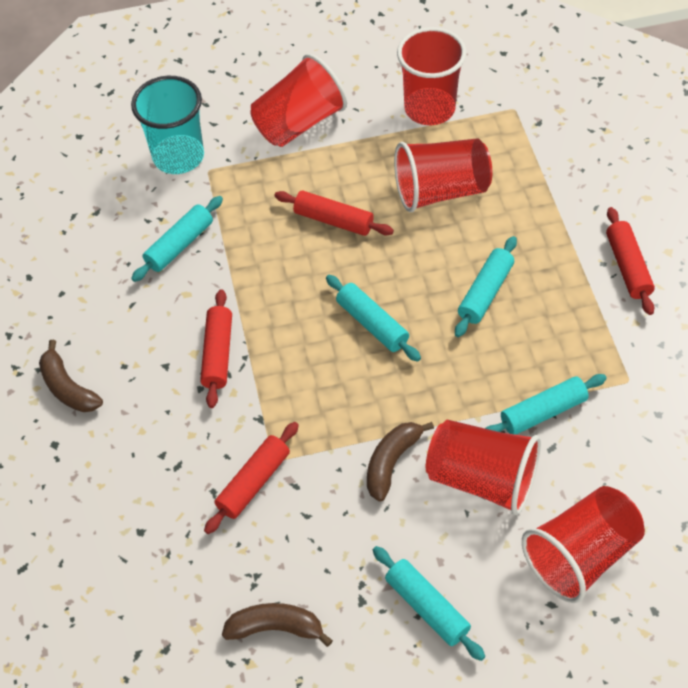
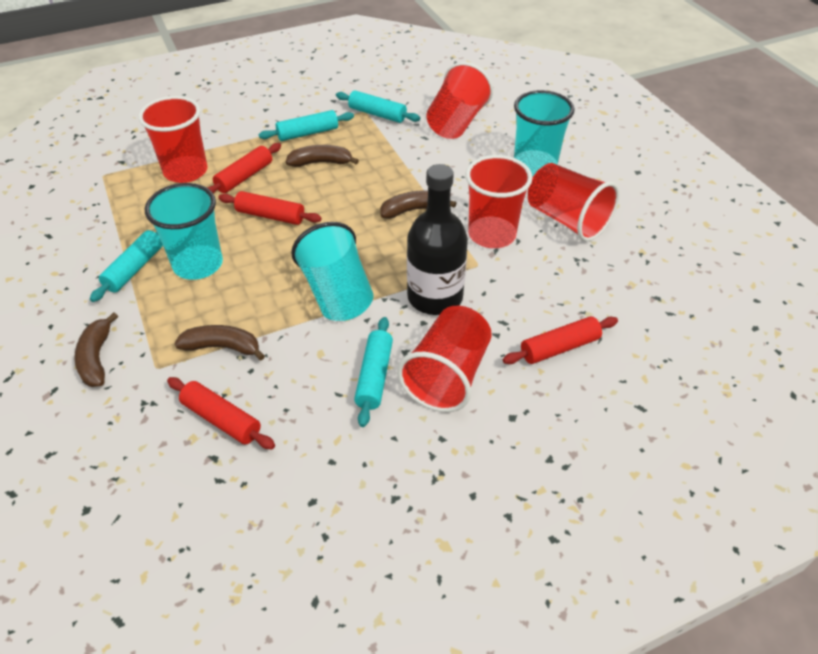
black bottle: none = 0 -> [407,164,468,315] = 1
brown banana: [39,340,103,412] [222,603,333,647] [367,422,434,502] = 3 -> [74,312,118,387] [175,325,265,360] [286,145,359,167] [380,190,456,219] = 4
turquoise cup: [131,76,204,174] = 1 -> [145,183,223,280] [291,222,373,321] [514,90,575,176] = 3
turquoise rolling pin: [131,196,223,282] [326,275,421,362] [373,546,485,661] [455,236,517,337] [485,374,607,435] = 5 -> [90,230,163,302] [259,110,354,141] [336,90,420,123] [354,317,393,427] = 4

